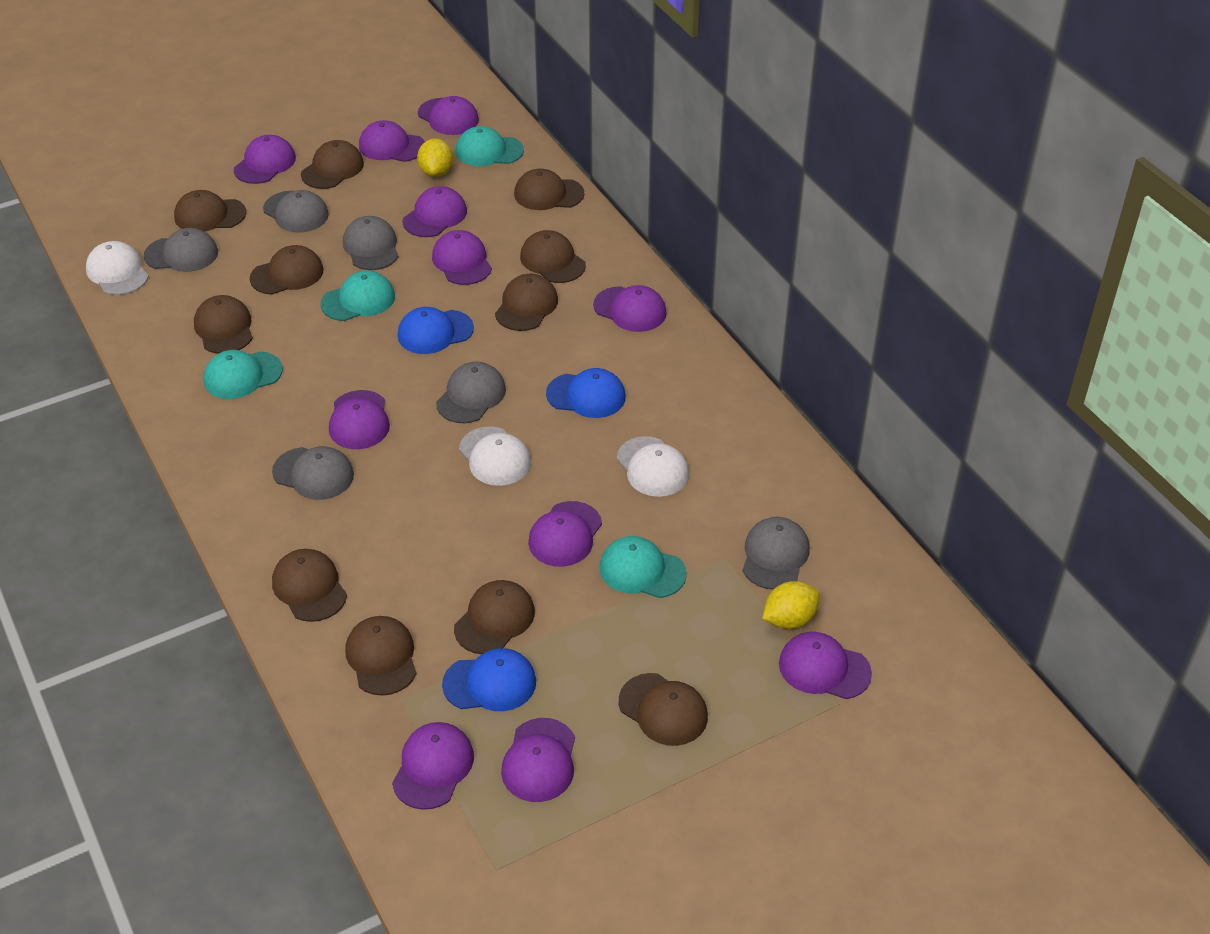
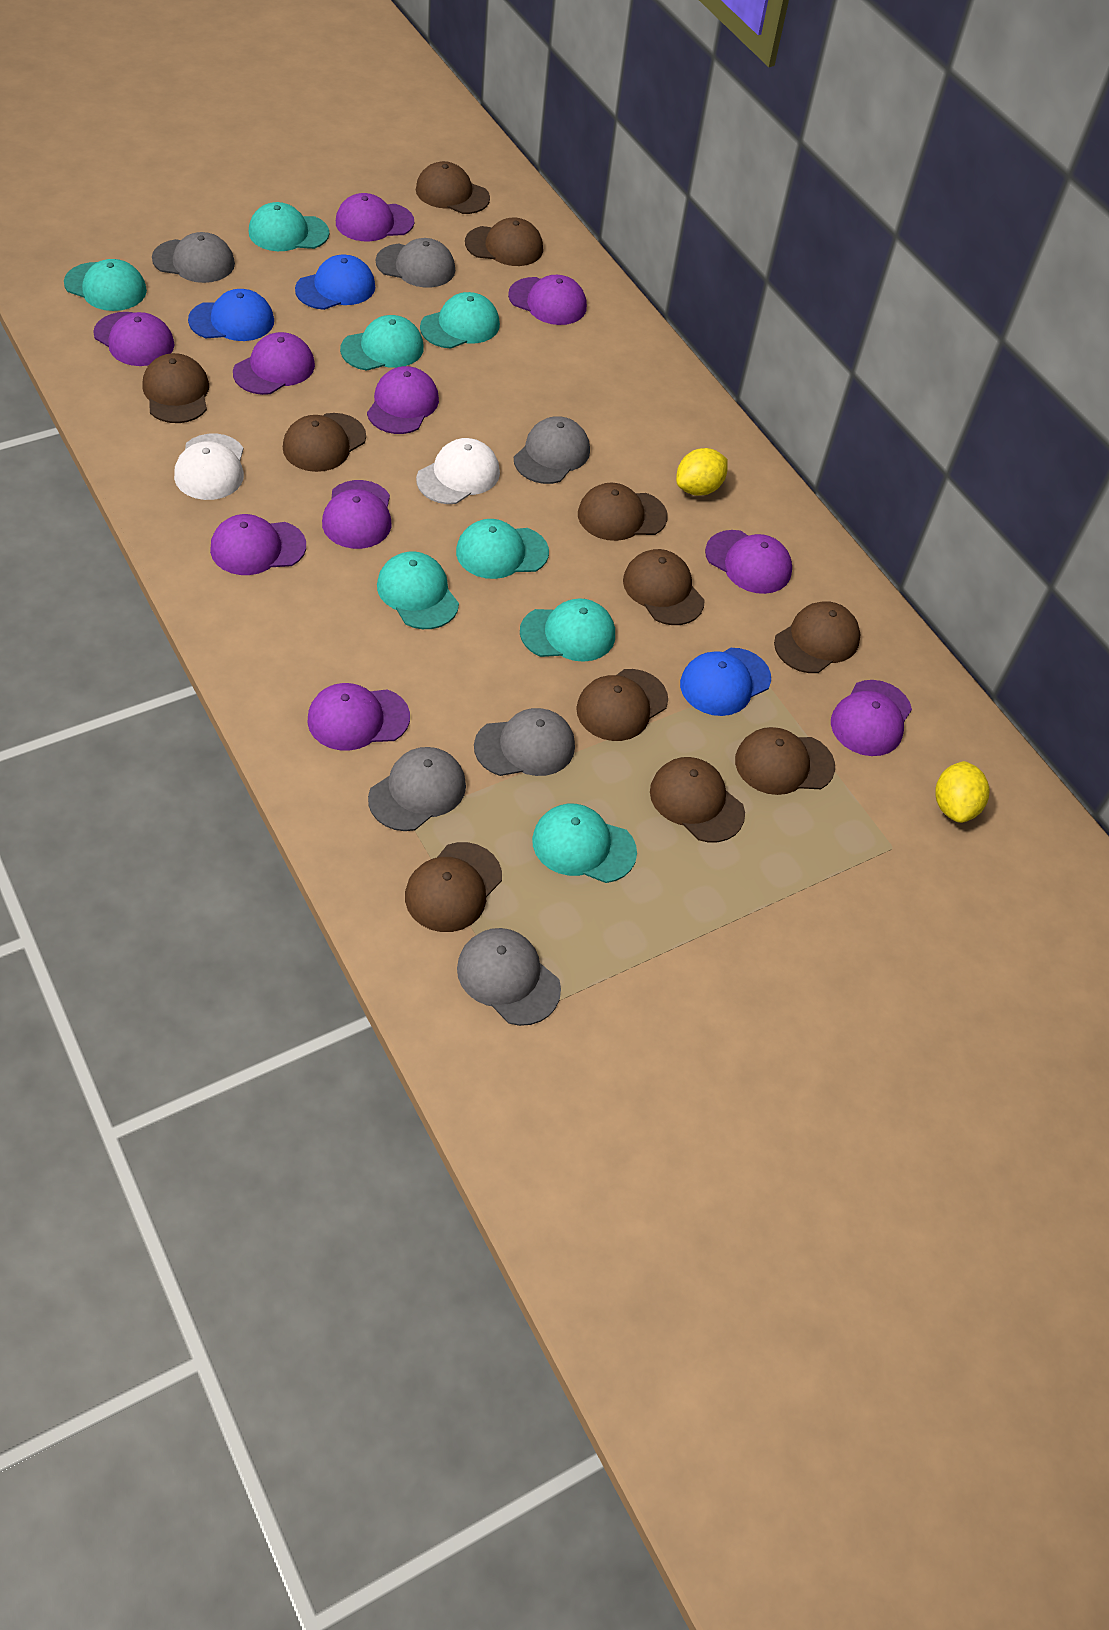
purple cap: [234,135,296,184] [329,390,390,449] [359,120,425,162] [392,722,474,810] [402,186,467,237] [418,96,479,135] [432,230,492,285] [501,718,575,802] [528,501,602,567] [593,285,667,332] [779,632,872,699] = 11 -> [93,312,175,366] [210,514,306,575] [233,332,315,395] [307,683,410,751] [322,480,392,549] [336,193,414,241] [367,366,439,434] [508,275,587,325] [705,530,792,594] [831,680,912,756] = 10
turquoise cap: [203,350,283,399] [320,270,395,321] [456,126,524,166] [600,536,687,598] = 4 -> [64,259,147,311] [249,202,330,251] [340,315,424,371] [377,551,459,629] [420,292,500,349] [456,519,549,579] [520,598,615,662] [532,804,637,883] = 8
white cap: [86,241,149,295] [459,426,531,486] [617,436,689,497] = 3 -> [174,434,244,500] [416,438,500,504] = 2

